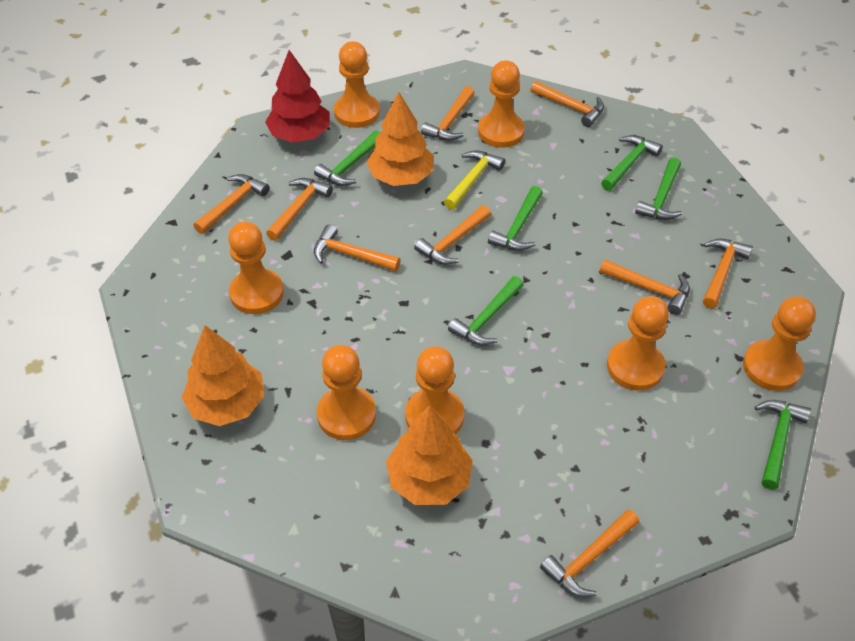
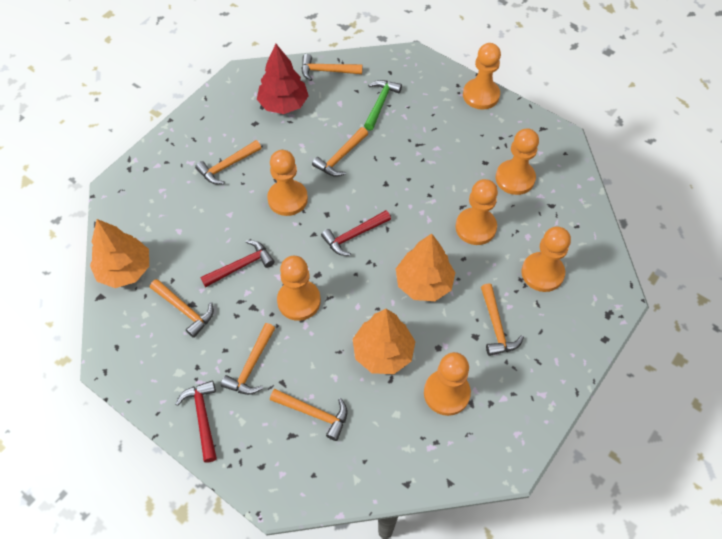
green hammer: [314,130,380,186] [448,276,524,345] [488,186,543,251] [601,135,663,191] [635,158,683,220] [755,400,811,489] = 6 -> [364,80,402,131] = 1
orange hammer: [193,174,269,234] [266,178,333,241] [314,224,401,271] [414,205,491,265] [421,86,475,141] [530,81,604,127] [540,509,639,597] [599,259,690,315] [703,239,753,308] = 9 -> [150,279,214,338] [195,140,261,184] [221,323,275,395] [270,389,347,441] [302,54,362,81] [312,127,368,177] [481,284,524,356] = 7
red hammer: none = 0 -> [175,380,217,463] [200,240,275,287] [321,210,391,256] = 3
yellow hammer: [444,150,505,210] = 1 -> none = 0

